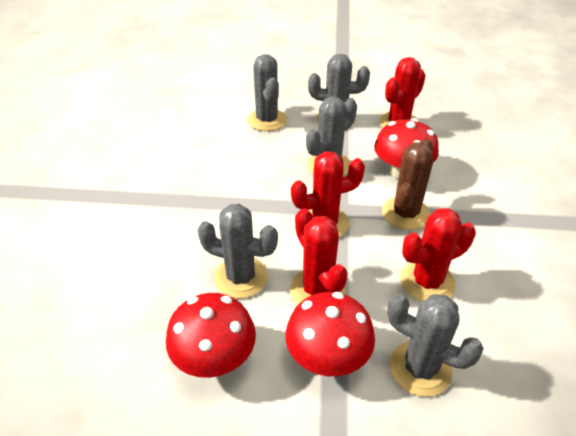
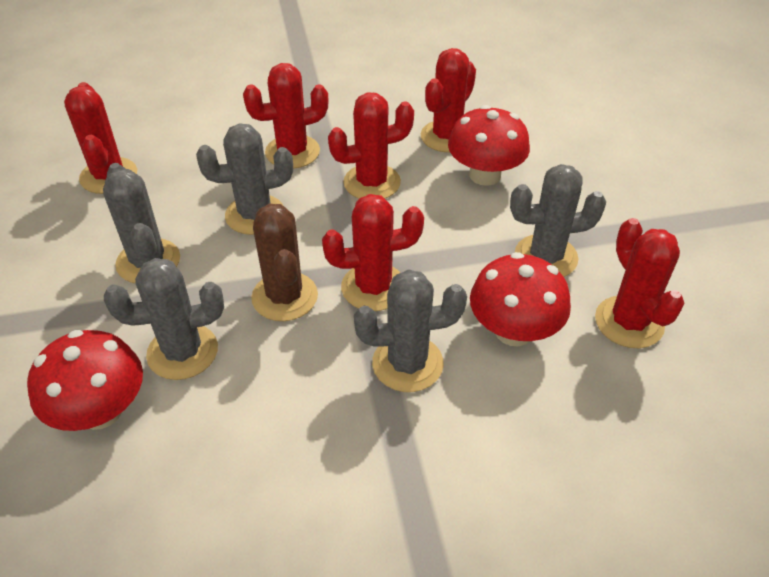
red cactus: [290,208,348,304] [291,151,365,237] [379,57,426,128] [400,208,476,301] = 4 -> [64,82,137,194] [243,63,329,169] [322,194,424,311] [328,92,414,199] [421,48,476,152] [595,218,684,349] = 6

